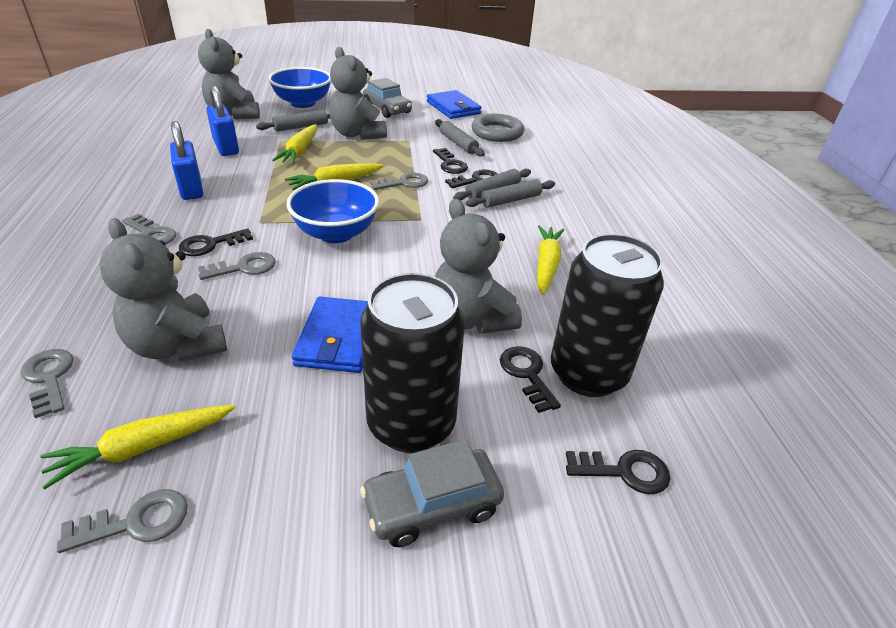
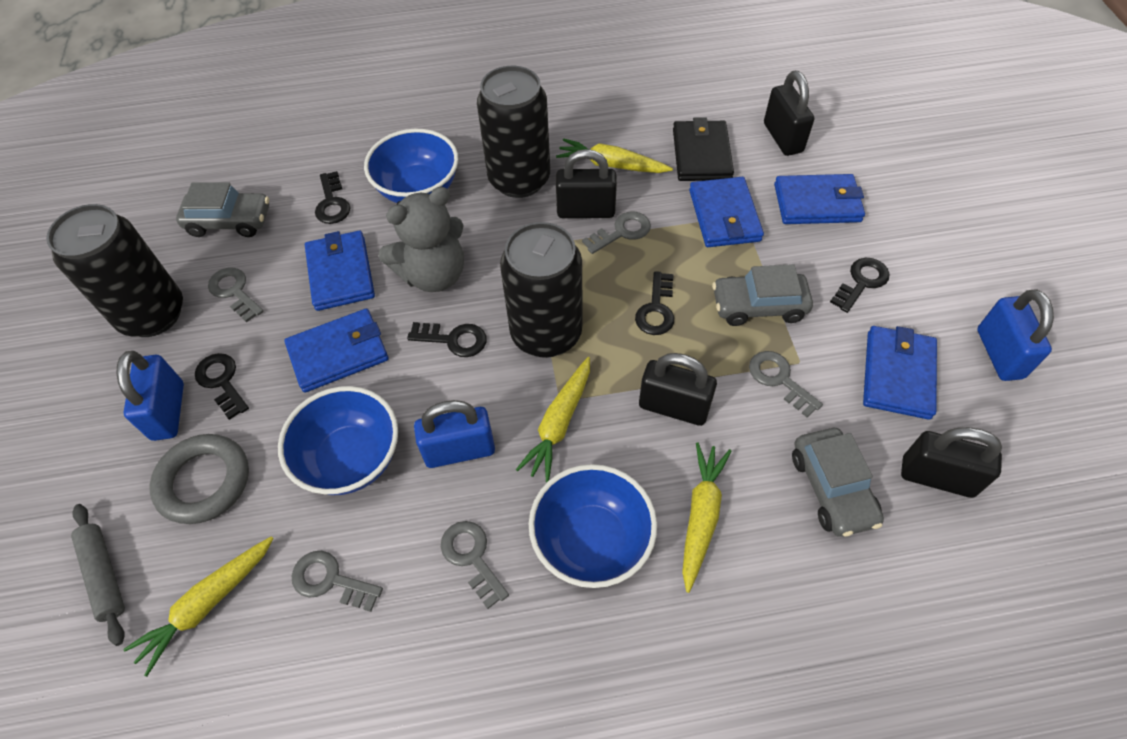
black can: [360,273,465,453] [551,234,664,397] = 2 -> [46,204,183,337] [477,66,550,198] [500,222,582,358] = 3
black padlock: none = 0 -> [556,149,617,218] [639,353,717,426] [764,71,814,156] [901,427,1002,498] = 4
black wallet: none = 0 -> [673,117,734,181] = 1
blue bowl: [268,67,331,108] [286,179,379,243] = 2 -> [278,386,398,495] [364,129,458,203] [529,464,657,588] = 3
blue padlock: [170,121,203,200] [206,86,239,156] = 2 -> [117,351,184,441] [414,400,495,468] [977,289,1054,381] = 3
blue wallet: [292,297,368,373] [427,90,482,119] = 2 -> [284,308,388,393] [305,231,375,311] [689,177,764,247] [774,174,865,224] [863,326,937,420] = 5
grey car: [360,439,504,547] [363,78,412,118] = 2 -> [176,182,269,237] [712,264,813,326] [792,428,884,537] = 3
grey rolling pin: [256,110,330,132] [435,119,485,157] [453,169,531,200] [466,179,555,208] = 4 -> [71,504,125,646] = 1
grey teddy bear: [99,218,227,362] [198,29,260,120] [329,47,387,140] [434,198,522,334] = 4 -> [378,187,464,292] = 1

